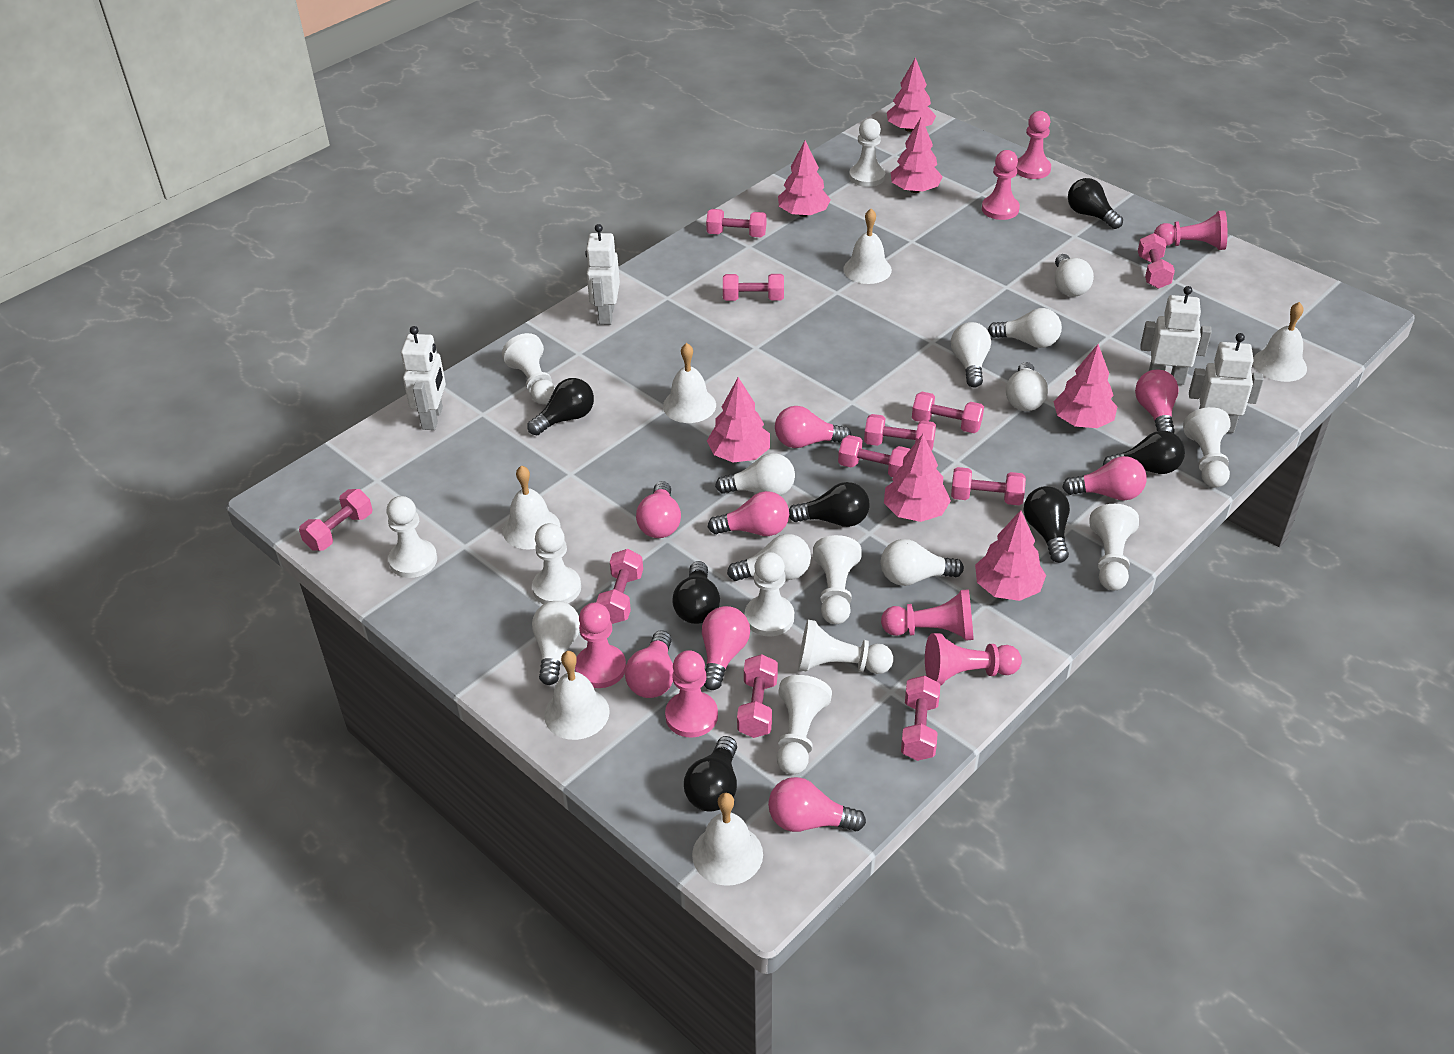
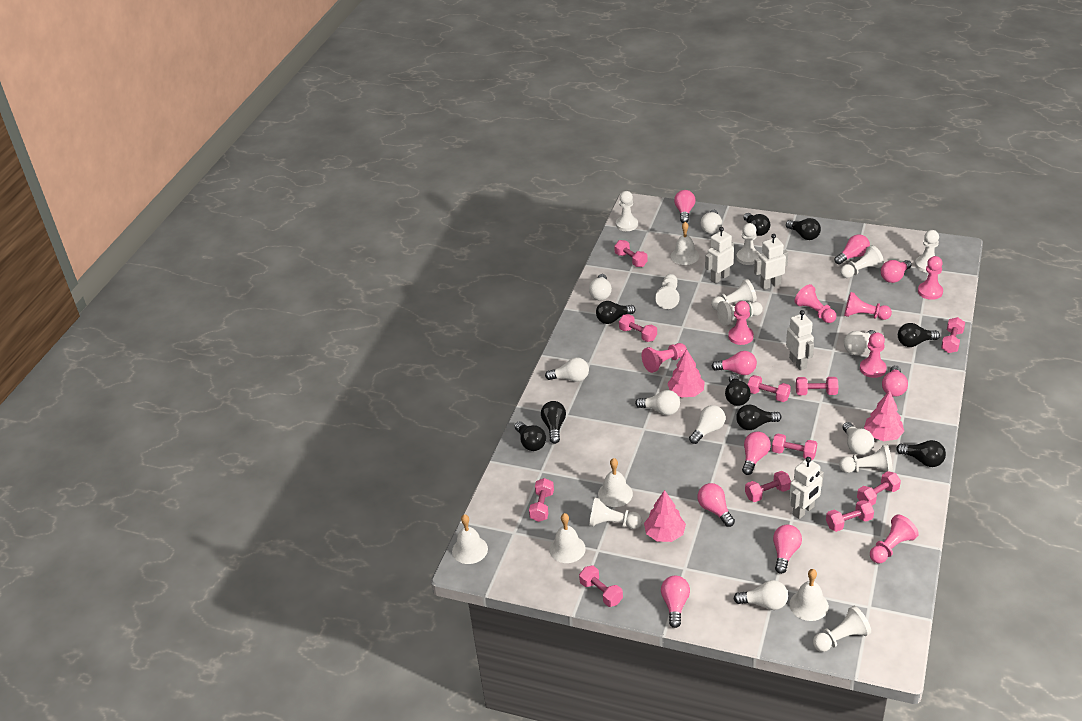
black light bulb: [527,378,594,435] [673,561,720,624] [684,736,737,812] [789,482,870,527] [1024,486,1070,563] [1068,178,1123,229] [1103,431,1185,474] = 7 -> [515,421,546,451] [541,401,566,444] [596,301,636,324] [725,374,751,406] [736,405,781,430] [743,213,770,236] [786,218,821,240] [896,440,946,467] [898,323,940,347] = 9
pink light bulb: [625,630,673,698] [636,481,681,538] [702,606,750,690] [708,491,789,536] [768,777,866,832] [775,406,851,448] [1062,456,1147,501] [1135,369,1179,433] = 8 -> [661,576,690,628] [674,190,695,223] [697,483,735,527] [712,351,757,375] [742,432,771,475] [773,525,802,574] [834,234,870,265] [881,260,912,283] [882,365,908,397] = 9
pink tree: [707,377,770,463] [778,140,831,217] [884,434,951,522] [887,57,936,132] [891,117,943,193] [975,510,1046,601] [1053,344,1117,428] = 7 -> [644,490,686,542] [667,349,705,398] [864,391,904,441] = 3
white bell: [503,465,561,549] [544,651,610,740] [663,343,716,423] [692,793,763,886] [843,209,892,284] [1253,302,1307,382] = 6 -> [452,514,488,564] [549,513,586,563] [598,458,633,507] [671,222,699,265] [790,569,829,621] = 5

